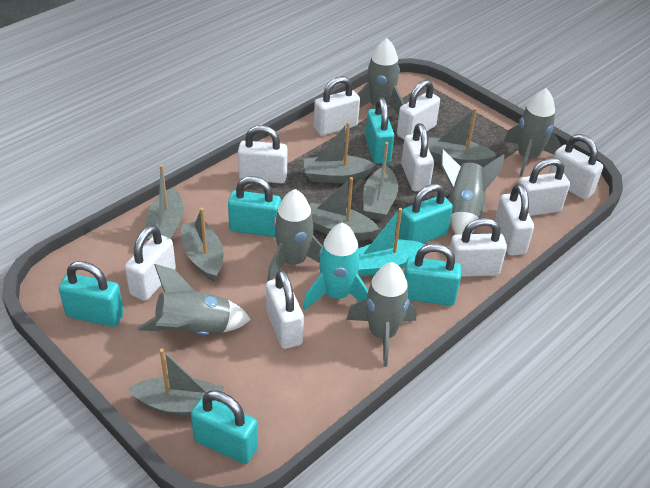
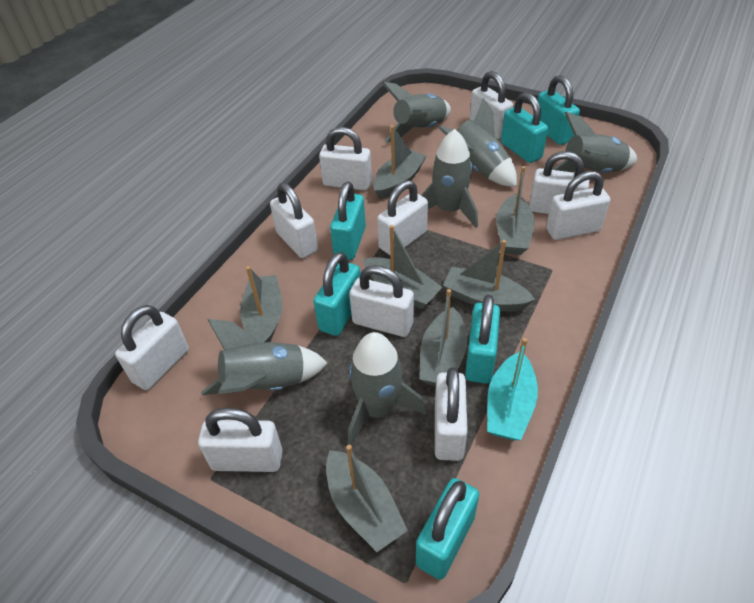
turquoise rocket: [303,222,368,310] = 1 -> none = 0

